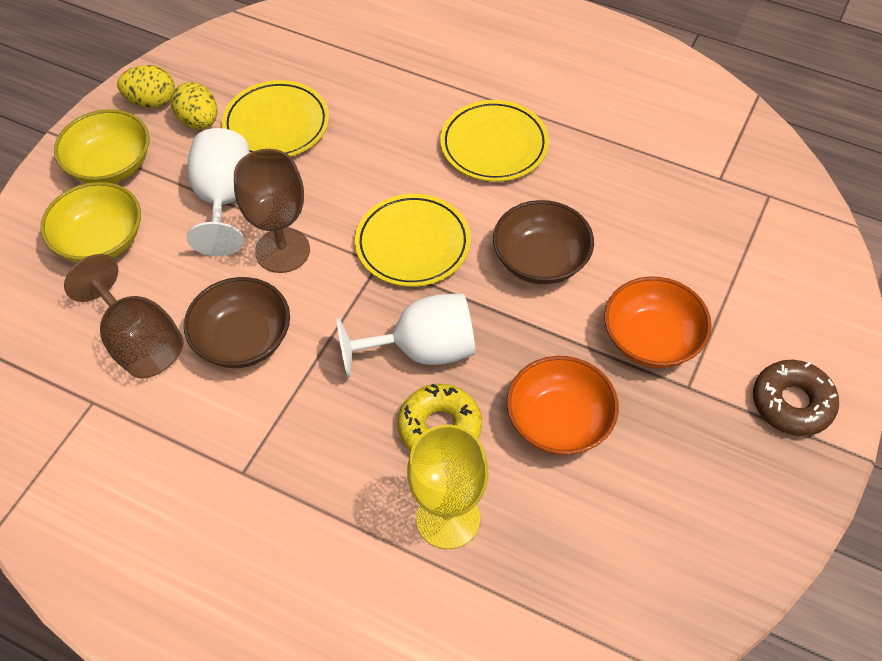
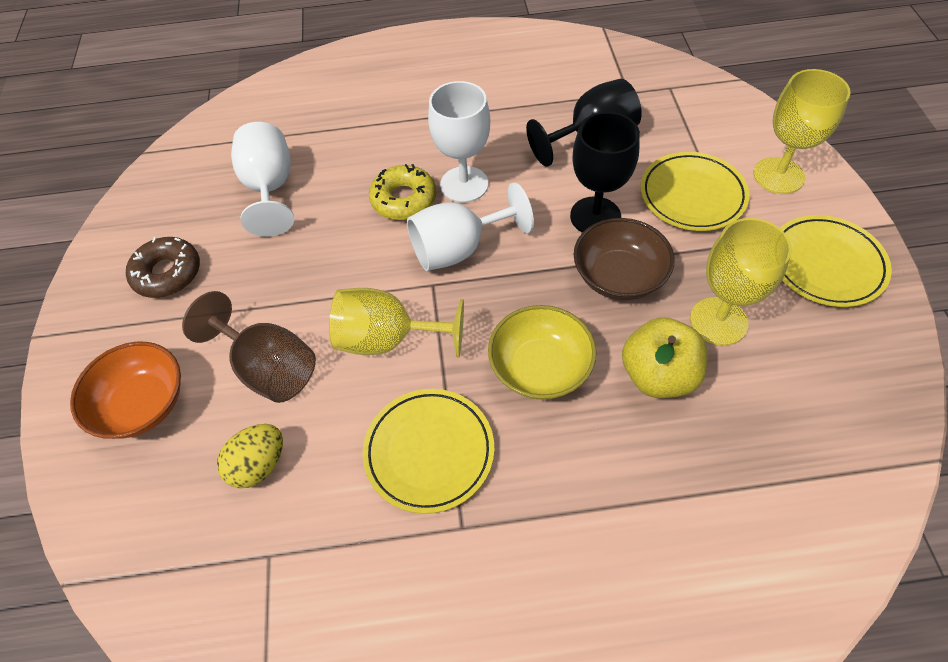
black goblet: none = 0 -> [526,79,642,167] [570,112,640,233] = 2
brown bowl: [184,277,290,368] [493,200,594,284] = 2 -> [574,218,674,300] = 1
brown goblet: [64,254,184,379] [234,149,310,273] = 2 -> [182,291,316,403] = 1
orange bowl: [507,356,619,455] [604,276,712,368] = 2 -> [70,342,181,439] = 1
white goblet: [187,128,249,256] [337,293,475,377] = 2 -> [231,122,294,237] [407,182,534,271] [428,81,490,203] = 3
yellow apple: none = 0 -> [622,317,708,398] = 1
yellow bowl: [40,182,141,263] [54,109,149,183] = 2 -> [488,305,596,400] = 1
yellow egg: [117,65,175,108] [171,82,217,129] = 2 -> [217,424,283,488] = 1
yellow goblet: [407,424,488,549] = 1 -> [329,288,464,357] [690,218,792,346] [753,69,851,194] = 3

